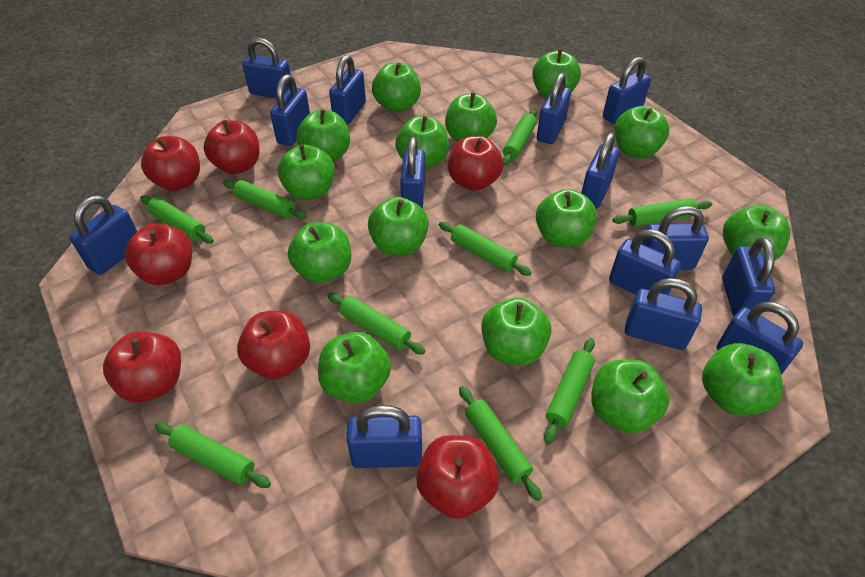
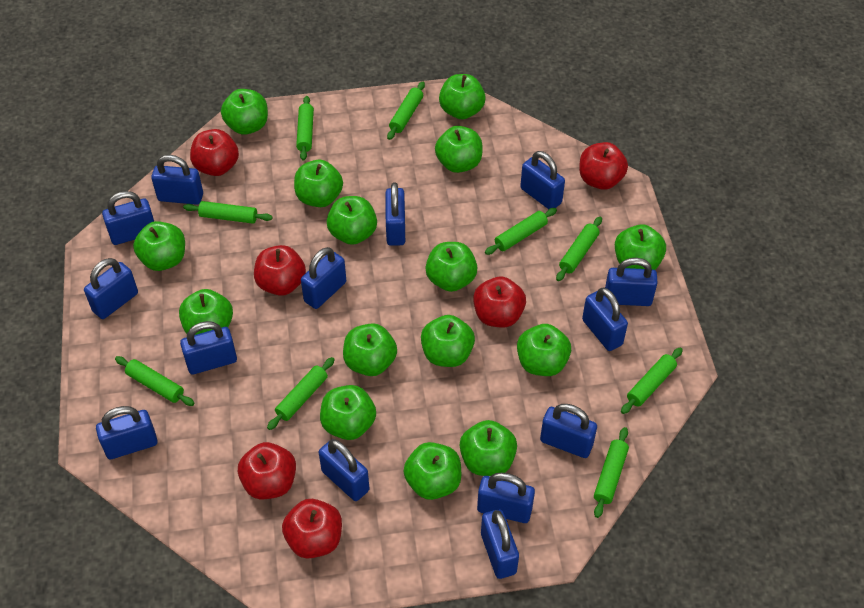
red apple: [103,331,181,403] [125,224,192,285] [141,136,200,191] [204,120,260,174] [237,310,310,379] [416,435,499,519] [448,136,503,191] = 7 -> [190,129,239,176] [238,442,296,499] [254,245,306,296] [282,499,342,559] [473,277,526,327] [579,142,628,190] = 6

